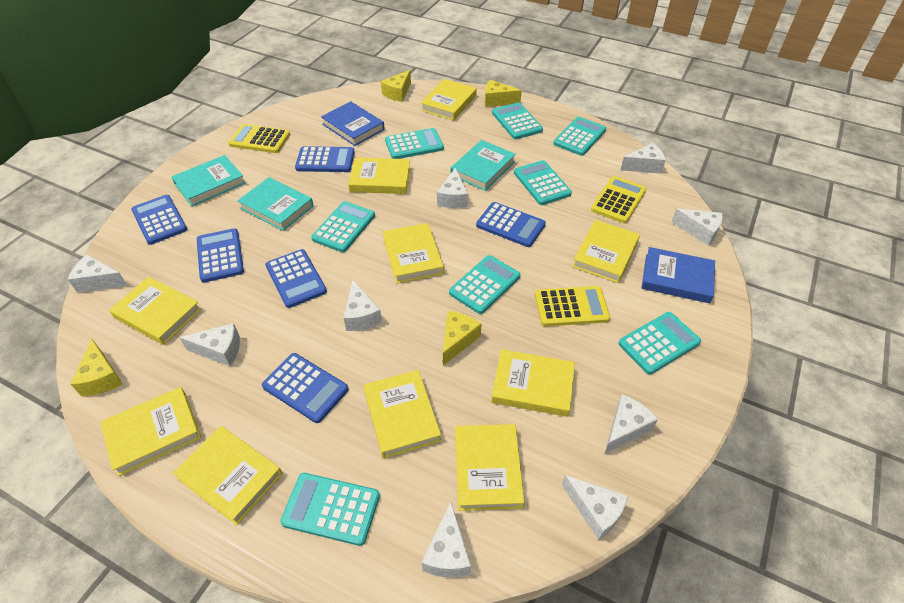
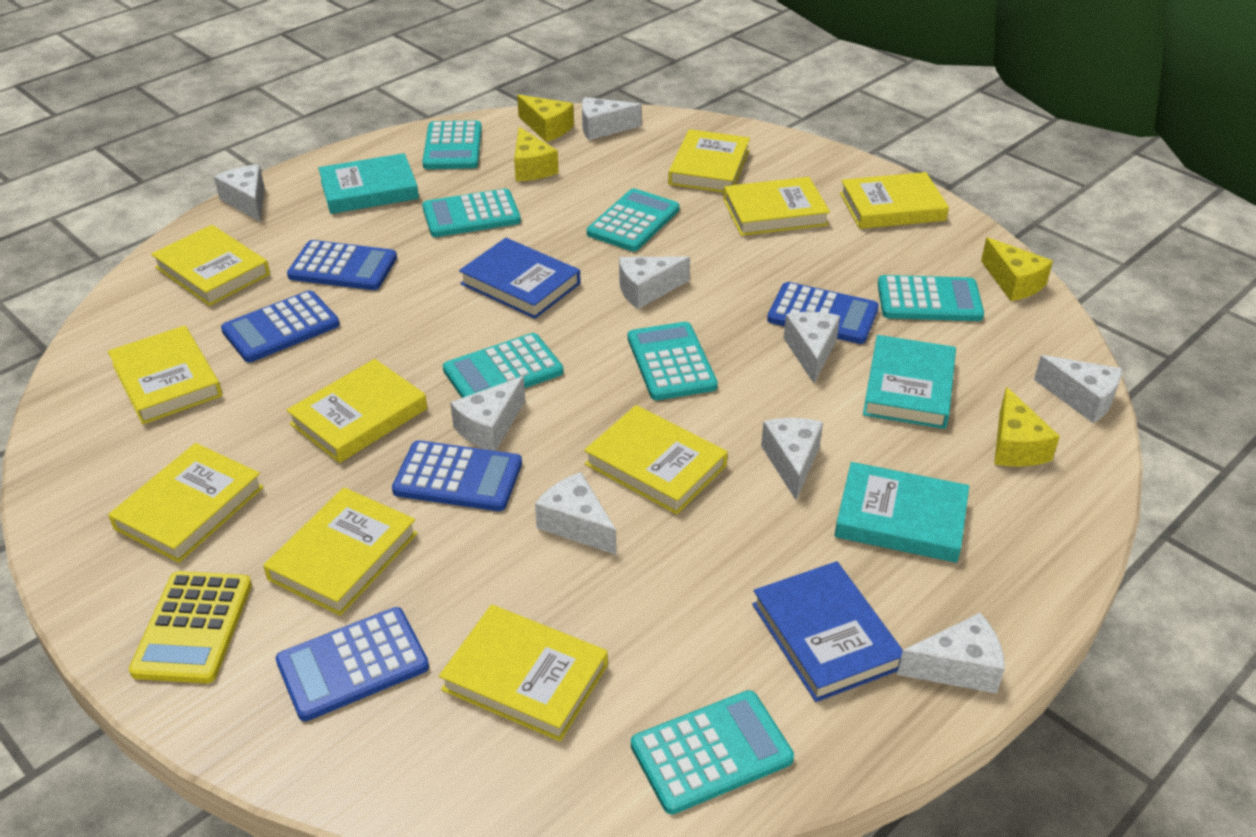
blue calculator: [131,195,187,245] [197,228,244,283] [262,353,349,423] [265,249,327,308] [295,146,355,172] [476,202,546,247] = 6 -> [221,290,340,362] [276,607,429,721] [287,240,397,290] [392,440,522,511] [767,282,879,344] = 5
turquoise calculator: [280,473,380,546] [311,201,375,252] [385,128,444,159] [449,255,520,314] [492,102,543,139] [514,160,572,205] [553,117,606,156] [618,312,701,374] = 8 -> [422,120,482,169] [422,189,521,237] [443,333,563,398] [587,188,680,251] [628,322,718,400] [631,690,794,814] [878,275,984,321] = 7
yellow calculator: [228,124,290,153] [535,286,610,326] [591,176,646,223] = 3 -> [129,571,252,684] = 1

